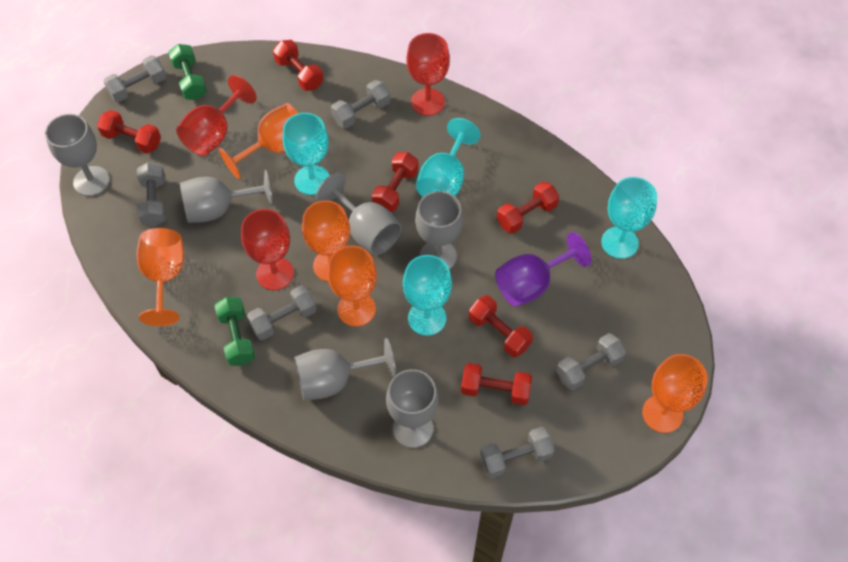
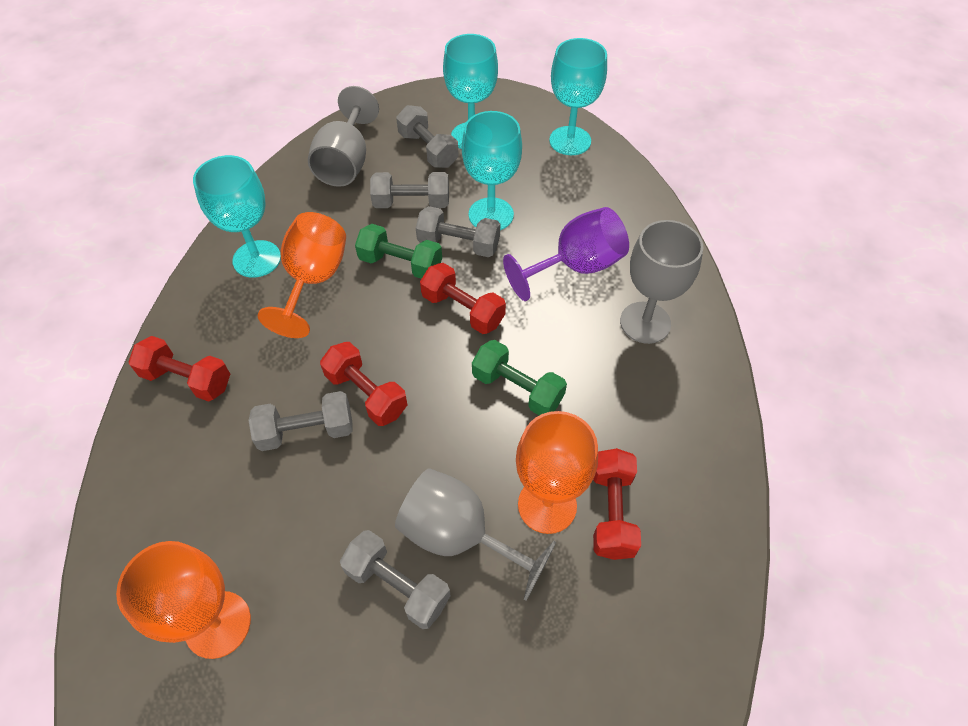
grey dumbbell: [104,55,167,102] [137,162,166,226] [247,285,317,340] [331,80,390,129] [479,427,555,478] [556,333,626,390] = 6 -> [248,391,353,451] [340,530,451,629] [370,172,449,208] [396,105,459,168] [416,206,500,257] = 5
grey goblet: [45,114,110,196] [180,170,273,223] [294,338,396,400] [316,173,402,255] [386,369,439,448] [415,191,463,269] = 6 -> [308,86,379,187] [395,468,556,601] [620,220,703,344] = 3
orange goblet: [137,228,184,326] [218,103,298,179] [302,200,350,282] [328,246,377,327] [642,354,708,433] = 5 -> [116,541,251,659] [258,212,346,338] [516,411,598,534] = 3
red dumbbell: [97,110,161,153] [273,40,323,91] [372,152,419,212] [461,363,532,405] [469,295,533,357] [497,182,559,234] = 6 -> [128,336,230,402] [320,342,407,426] [420,263,506,334] [593,448,641,560] = 4
red goblet: [176,75,257,156] [241,209,294,290] [406,33,450,116] = 3 -> none = 0

